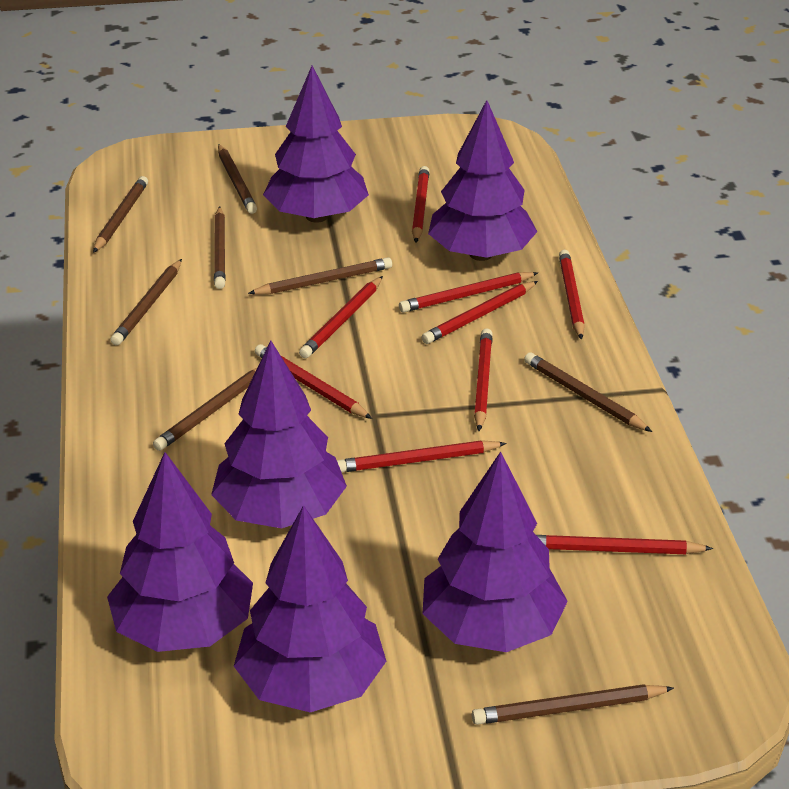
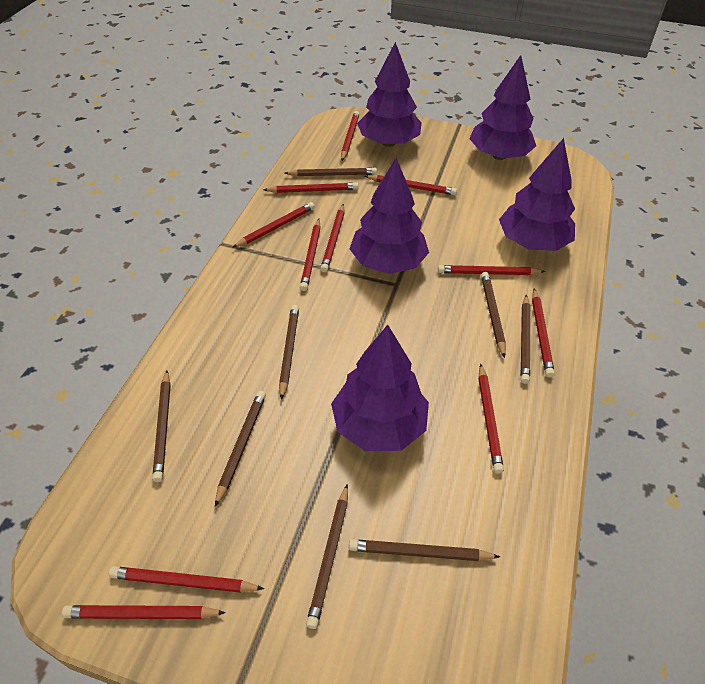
purple tree: [107,452,253,652] [211,341,347,528] [234,505,386,712] [263,66,369,223] [423,452,568,652] [428,100,537,261] = 6 -> [331,325,429,451] [350,158,429,274] [357,42,422,147] [469,55,536,160] [499,138,575,251] = 5
red pencil: [255,344,372,419] [299,276,383,358] [337,440,507,472] [399,272,538,313] [412,166,429,243] [422,281,538,344] [474,328,493,431] [536,535,713,554] [559,250,585,340] = 9 -> [62,605,226,619] [109,566,264,593] [232,202,315,248] [264,182,359,193] [300,219,321,291] [320,204,344,272] [341,111,360,161] [365,175,457,195] [438,265,546,275] [478,364,504,474] [532,289,555,378] = 11

